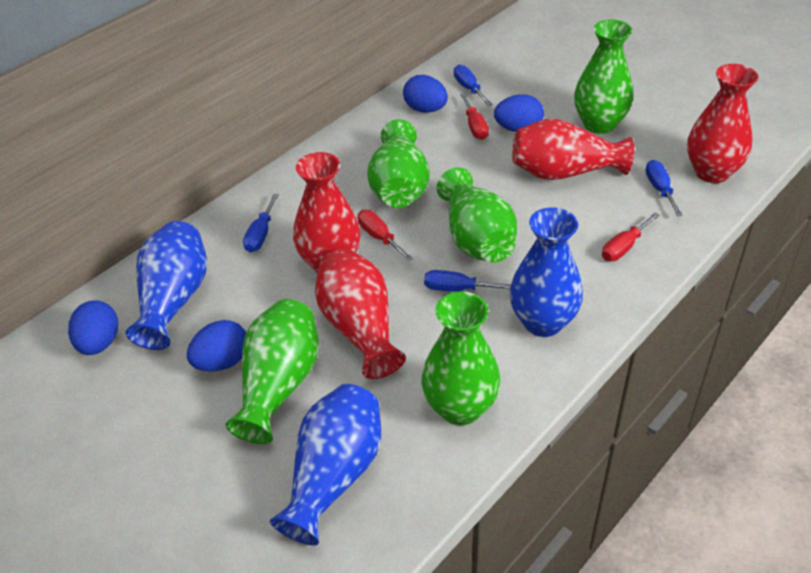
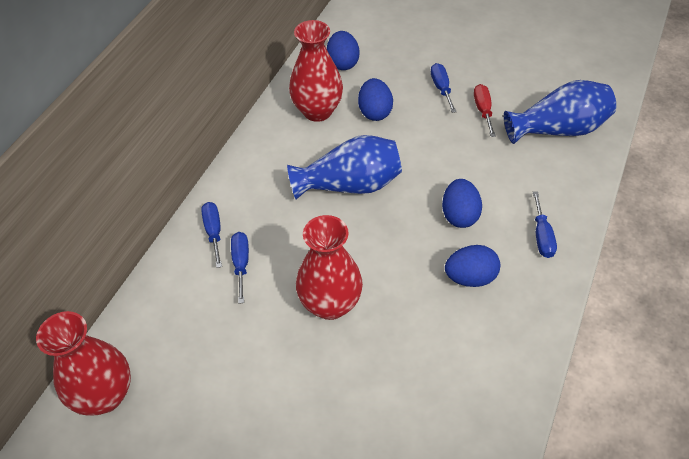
blue vase: [125,221,207,350] [270,384,381,545] [510,207,583,337] = 3 -> [287,135,402,200] [504,80,616,144] = 2
green vase: [225,299,319,444] [367,119,430,208] [421,291,501,425] [437,167,517,263] [574,20,633,134] = 5 -> none = 0
red screwdriver: [358,210,413,261] [461,93,489,140] [602,212,660,261] = 3 -> [474,84,496,137] = 1
red vase: [293,152,360,273] [315,248,406,379] [512,118,634,180] [687,64,759,183] = 4 -> [36,311,131,416] [289,20,343,122] [296,215,363,320] = 3

